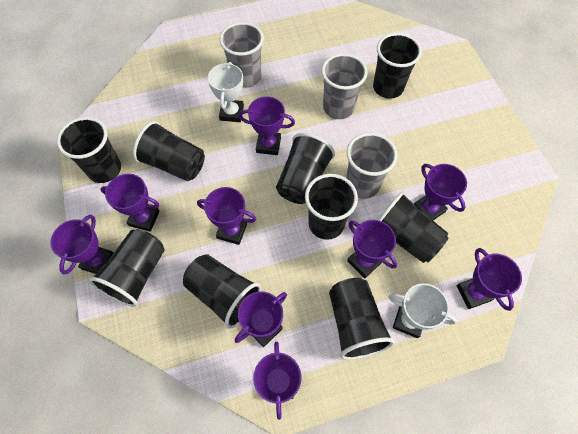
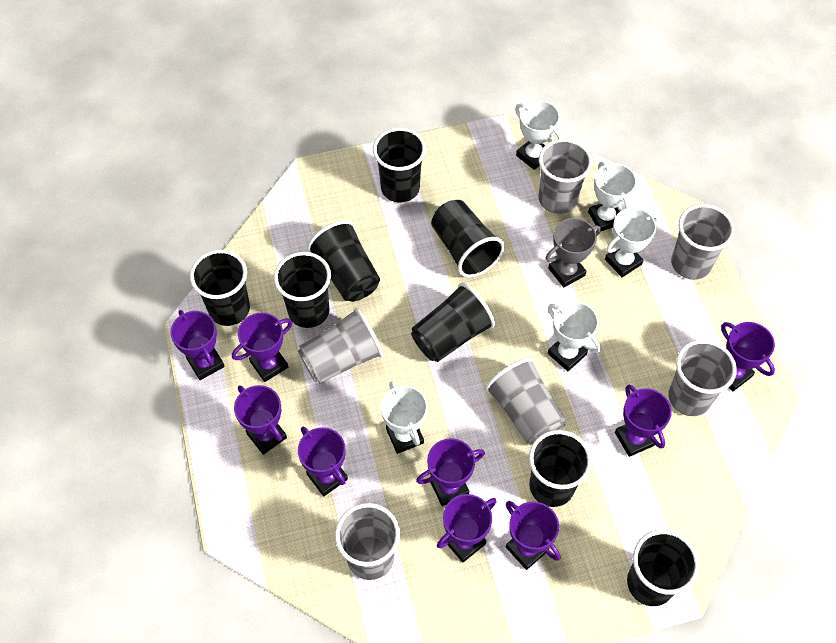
black cup: [57,117,121,183] [89,229,164,307] [133,121,205,181] [183,254,261,329] [276,133,335,204] [305,174,358,240] [329,278,395,360] [373,33,422,99] [378,191,449,263] = 9 -> [190,250,250,326] [274,252,331,328] [307,220,380,302] [373,128,426,202] [411,283,495,362] [431,200,505,278] [529,430,592,507] [627,530,699,606] = 8
grey cup: [219,22,264,88] [321,53,368,119] [346,133,397,199] = 3 -> [298,308,383,384] [335,503,400,580] [485,358,566,445] [539,139,592,214] [668,340,737,416] [671,204,735,280] = 6
grey trophy: none = 0 -> [545,218,601,288] = 1
white trophy: [208,62,244,122] [389,283,457,338] = 2 -> [381,381,428,454] [515,100,562,170] [548,302,601,371] [588,162,637,231] [605,208,658,277] = 5

